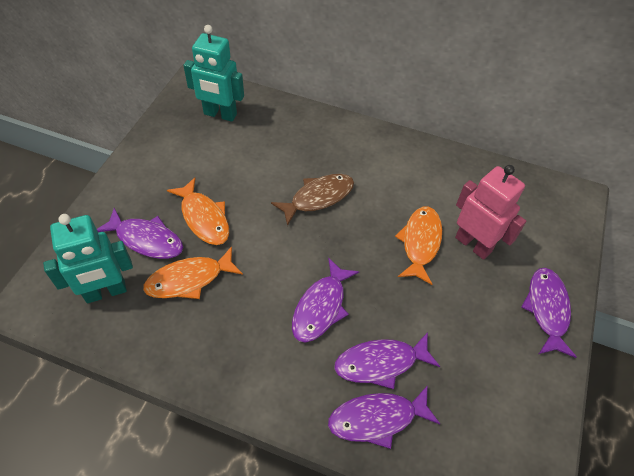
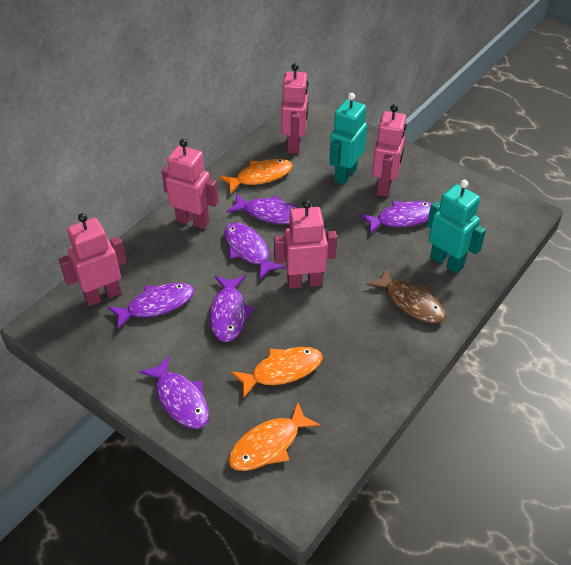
pink robot: [455,165,526,260] = 1 -> [59,213,127,306] [161,139,218,229] [274,200,337,289] [281,63,308,154] [372,104,407,197] = 5
purple fish: [97,208,183,259] [292,257,359,343] [328,385,440,449] [334,332,440,389] [522,268,576,358] = 5 -> [108,283,194,329] [139,356,209,429] [210,276,254,342] [224,223,285,279] [227,193,298,225] [360,201,432,234] = 6

